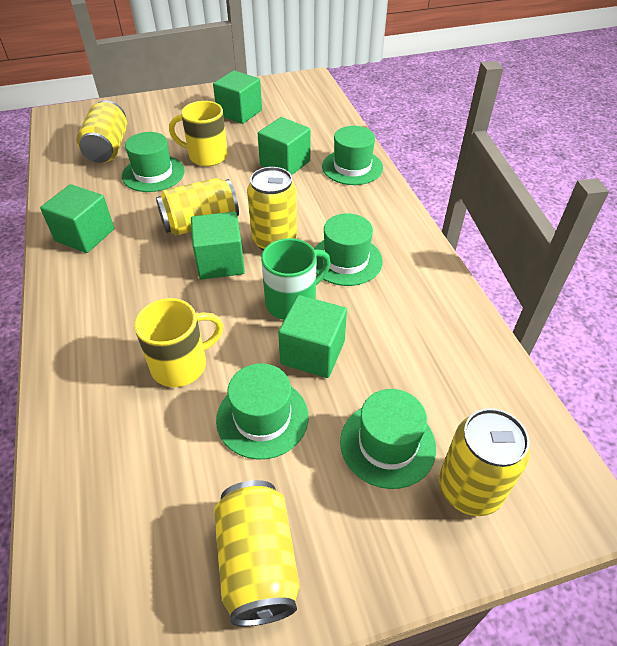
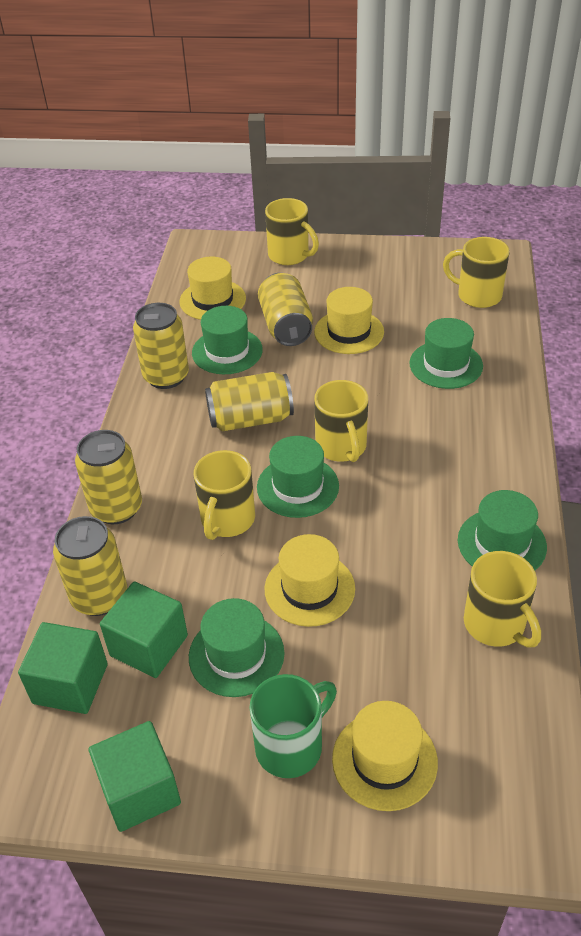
green cube: [40,184,114,253] [191,212,245,279] [213,70,262,124] [258,117,310,175] [278,295,347,378] = 5 -> [18,622,108,714] [89,721,181,832] [100,582,188,678] = 3
yellow hat: none = 0 -> [180,256,246,320] [265,534,355,627] [314,287,384,354] [332,701,438,811] = 4
yellow mug: [134,298,224,387] [169,101,228,166] = 2 -> [194,450,255,540] [265,198,319,265] [314,380,368,462] [443,237,510,308] [464,551,541,648] = 5

